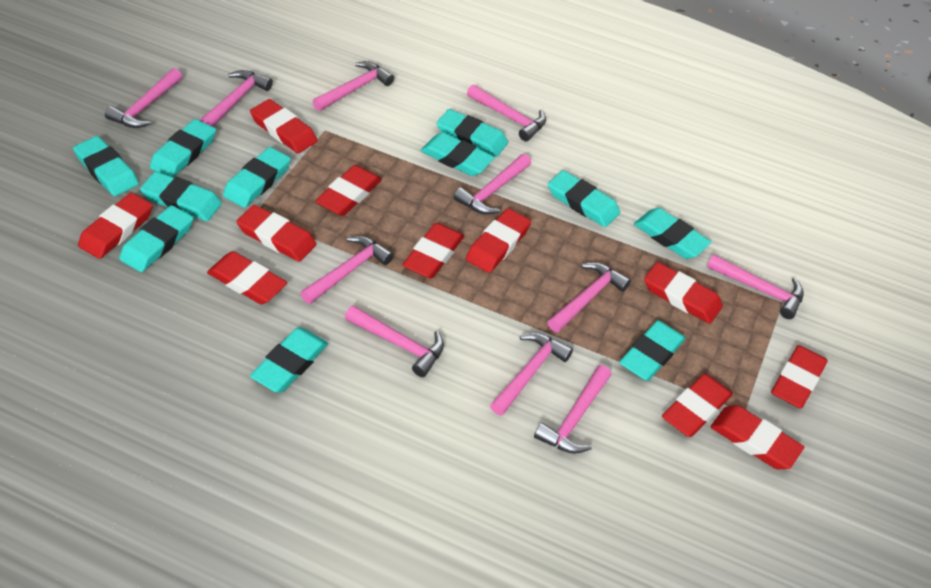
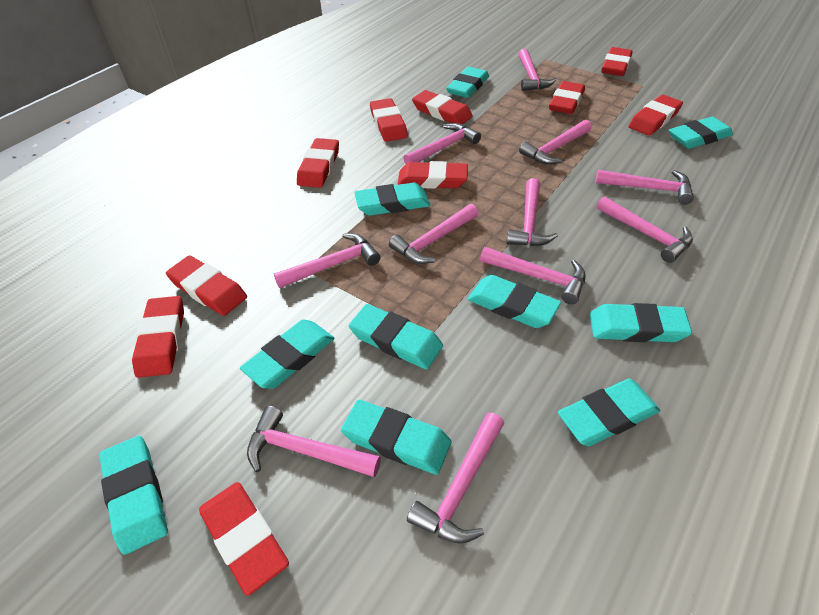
red eraser: [78,193,153,259] [207,251,287,304] [236,205,316,262] [250,99,317,153] [315,165,382,216] [402,223,464,279] [466,208,531,273] [644,262,723,324] [662,374,733,437] [711,405,804,470] [771,345,828,409] = 11 -> [132,296,184,378] [166,255,247,316] [199,482,289,596] [297,138,339,188] [370,98,408,142] [397,161,468,189] [412,90,473,124] [549,81,585,114] [601,47,633,76] [628,95,683,136] = 10
turquoise eraser: [73,136,139,196] [119,205,193,272] [140,171,222,221] [150,119,216,177] [223,147,291,208] [250,328,328,392] [421,132,495,176] [436,109,508,157] [548,170,620,227] [619,320,686,381] [634,208,711,259] = 11 -> [99,436,168,555] [240,319,335,389] [341,400,451,475] [349,304,443,370] [354,182,430,216] [446,67,489,98] [468,275,561,328] [558,379,660,446] [590,303,692,342] [669,117,733,149] = 10

